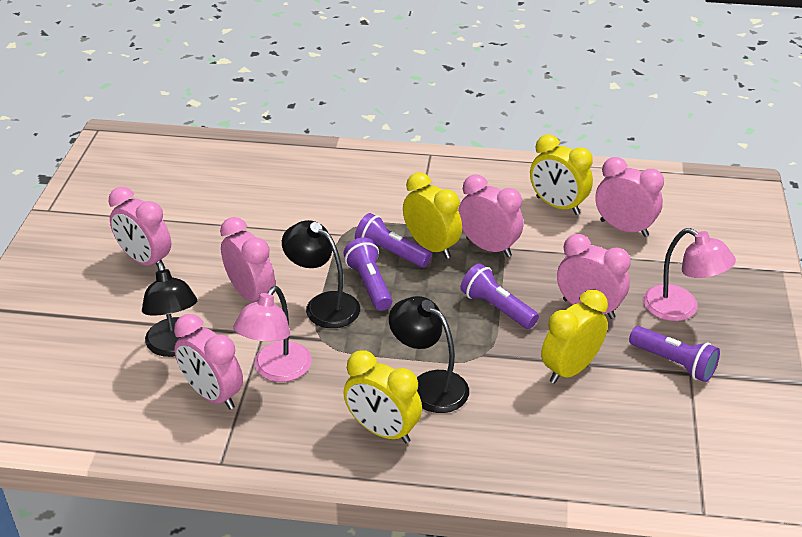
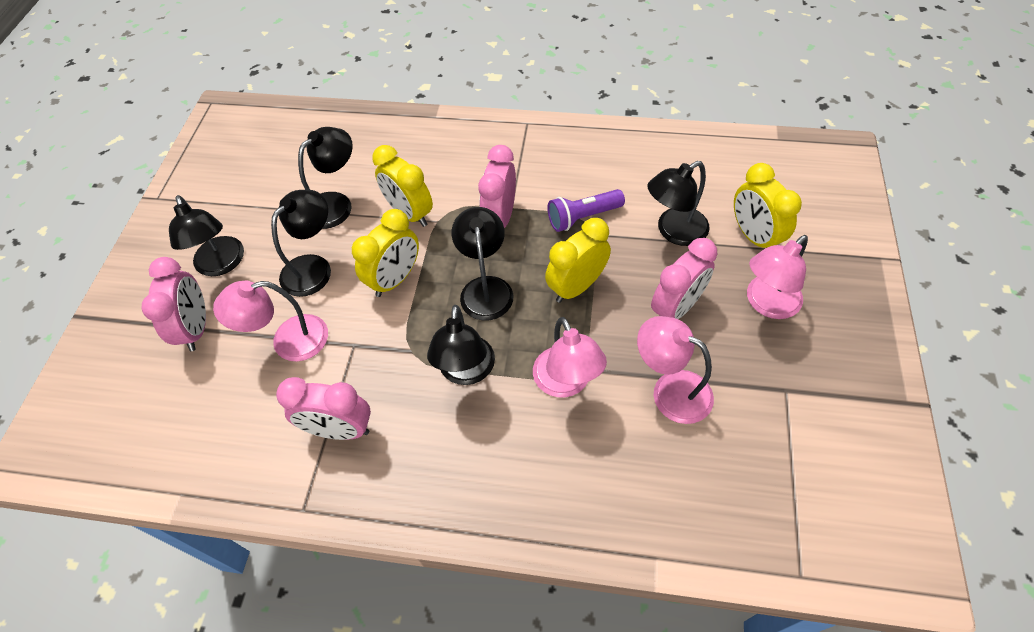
black lamp: [142,262,197,357] [282,220,360,328] [389,296,469,413] = 3 -> [169,195,244,276] [271,190,331,297] [298,127,353,229] [427,305,495,385] [452,207,513,320] [648,161,710,246] = 6
pink clock: [109,187,171,269] [174,314,243,409] [220,217,275,302] [458,175,524,257] [557,234,631,319] [595,157,664,237] = 6 -> [141,257,206,351] [276,377,371,440] [478,145,516,228] [651,238,718,319] = 4
pink lamp: [233,286,312,382] [643,228,736,321] = 2 -> [213,280,328,362] [533,317,607,397] [637,316,714,424] [747,235,808,319] = 4
purple flashlight: [344,238,392,311] [355,213,432,268] [460,263,539,329] [629,326,720,382] = 4 -> [547,189,625,232] = 1

